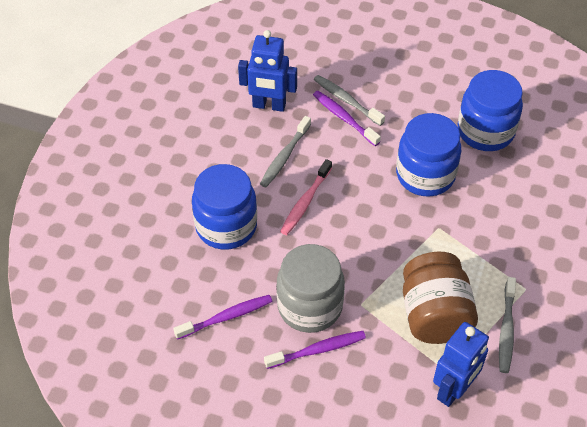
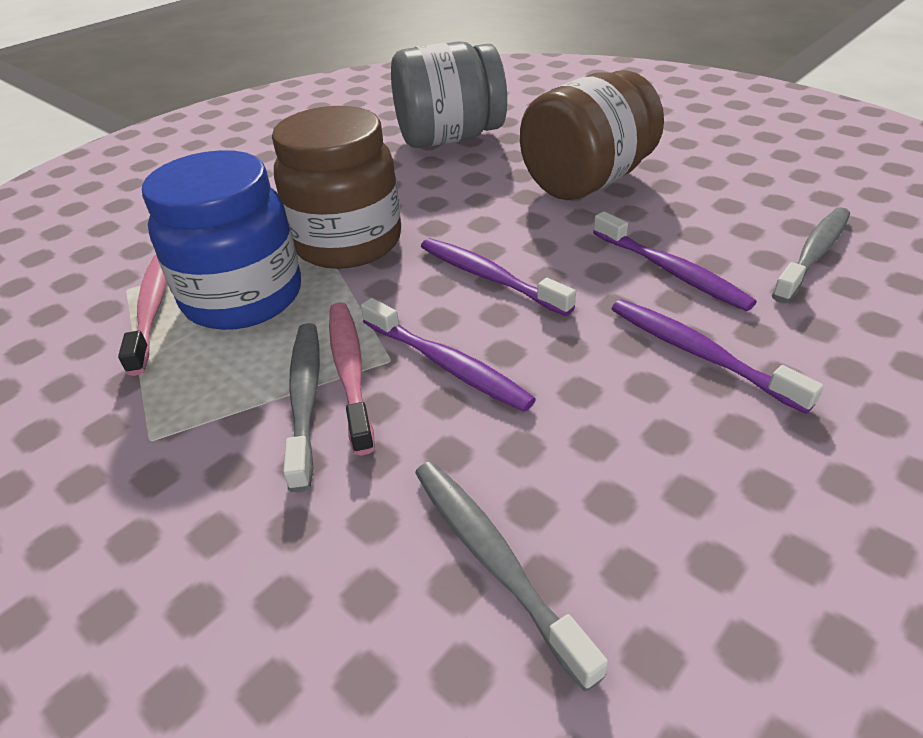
blue jar: [192,164,257,250] [396,113,461,197] [458,70,523,151] = 3 -> [142,150,301,330] = 1
blue robot: [238,30,297,112] [433,322,489,407] = 2 -> none = 0
brown jar: [403,252,478,344] = 1 -> [272,106,401,269] [520,70,664,200] = 2
pink toothbrush: [280,159,332,235] = 1 -> [118,255,167,376] [329,302,375,455] = 2
purple toothbrush: [173,295,273,340] [264,331,366,369] [313,91,381,146] = 3 -> [361,298,536,412] [421,238,576,316] [593,211,757,311] [612,299,824,414] = 4

